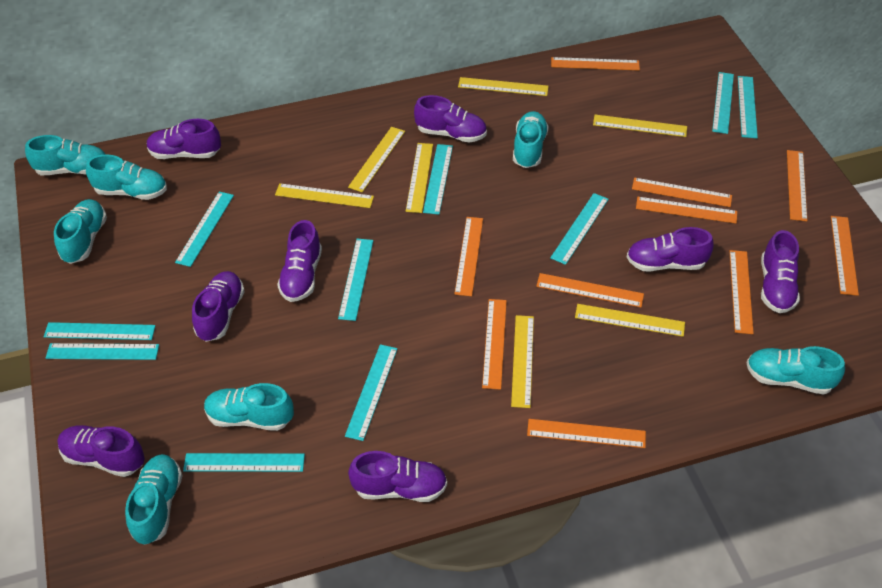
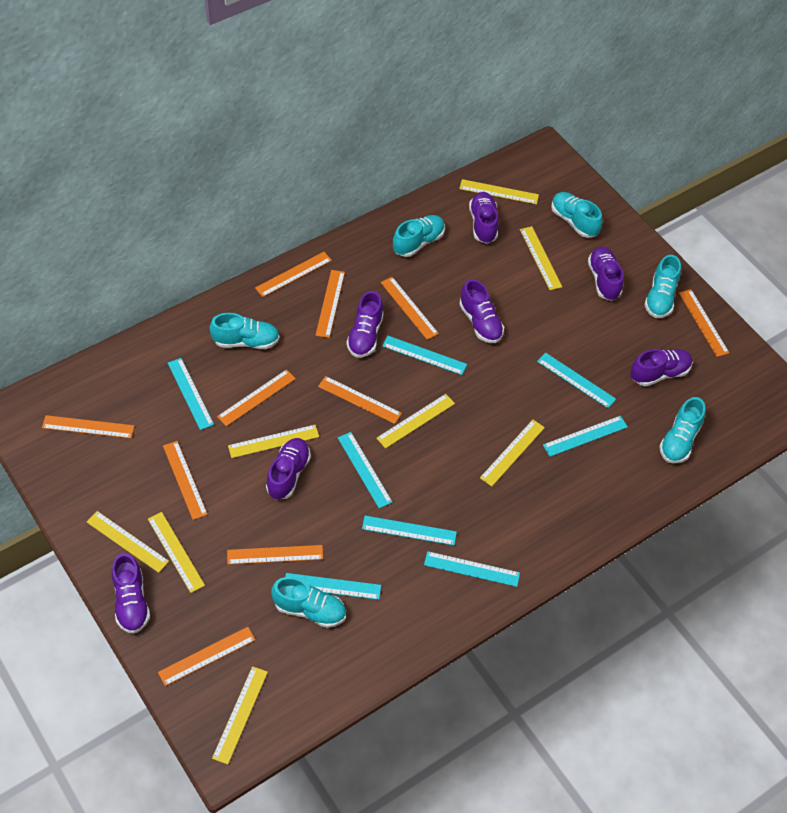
purple shoe: [57,425,145,477] [146,119,221,159] [192,271,245,342] [277,220,322,302] [348,451,447,502] [414,95,487,142] [627,227,714,272] [761,230,800,313] = 8 -> [112,553,150,634] [266,438,311,500] [346,291,384,358] [459,279,504,343] [469,192,498,244] [588,247,624,301] [630,349,693,386] = 7
turquoise ruler: [44,322,156,340] [46,343,159,360] [175,191,234,267] [183,453,305,472] [338,239,373,321] [345,344,398,441] [423,144,453,215] [550,193,609,265] [712,72,734,134] [738,76,758,138] = 10 -> [168,358,214,430] [285,573,381,600] [338,432,392,508] [362,516,457,545] [382,336,467,375] [424,551,520,587] [537,352,616,408] [543,416,628,457] = 8
turquoise shoe: [25,135,106,175] [54,199,107,264] [86,155,167,200] [125,454,183,545] [204,383,294,431] [513,111,549,168] [746,346,845,394] = 7 -> [209,313,280,349] [271,577,346,628] [393,215,445,257] [551,192,603,238] [644,255,681,318] [659,397,705,464] = 6
yellow ruler: [275,183,374,208] [348,127,405,192] [406,143,433,213] [458,77,549,96] [511,315,534,408] [575,304,685,337] [593,115,687,137] = 7 -> [87,511,169,573] [148,512,205,593] [212,666,268,764] [228,425,319,458] [376,394,455,449] [459,179,539,204] [480,420,545,487] [520,226,562,290] = 8

